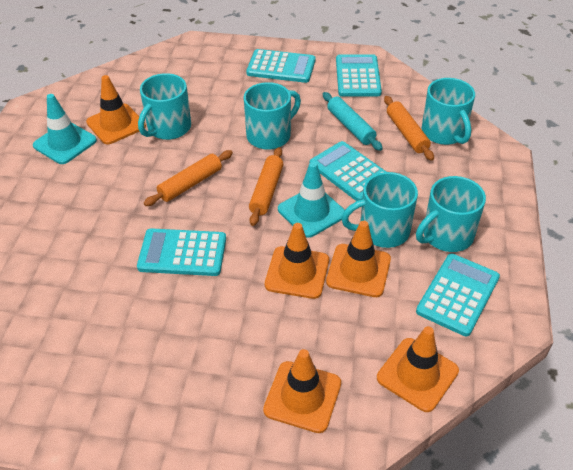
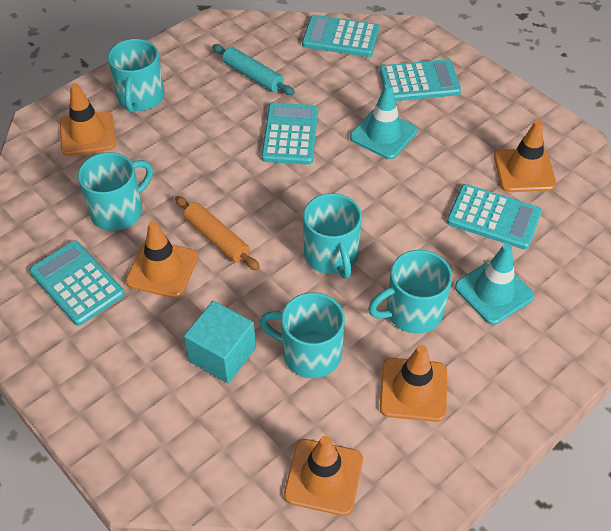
orange rolling pin: [144,150,233,206] [249,147,283,226] [384,96,434,161] = 3 -> [175,196,260,270] = 1
turquoise cube: none = 0 -> [184,301,256,383] = 1

